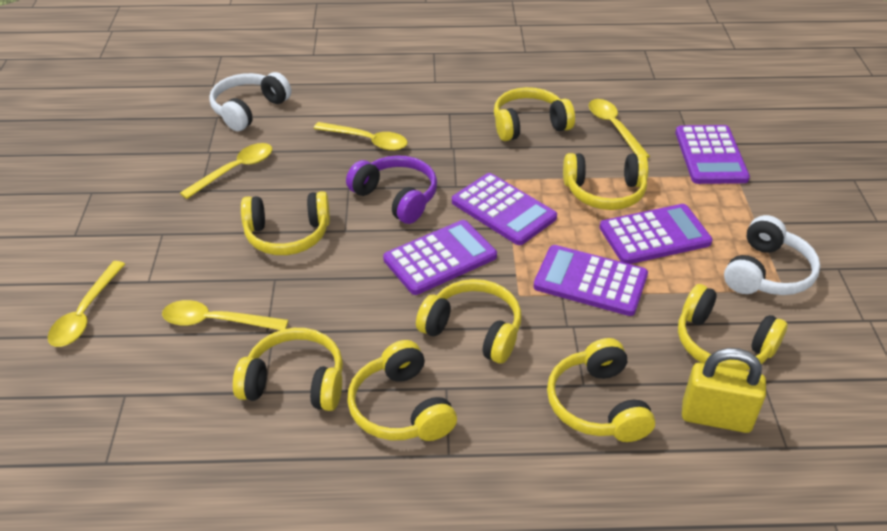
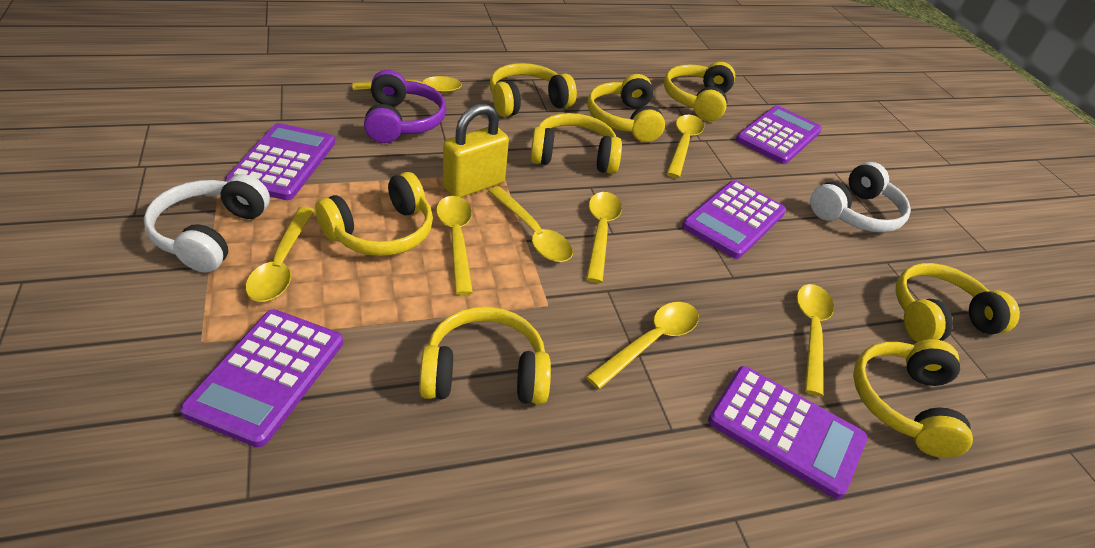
yellow spoon: [48,261,125,347] [162,300,289,330] [180,143,272,199] [314,122,408,151] [589,99,650,158] = 5 -> [245,207,314,302] [353,76,462,94] [436,196,473,295] [488,186,573,262] [586,192,622,283] [586,302,699,389] [666,115,704,178] [797,284,834,396] = 8

